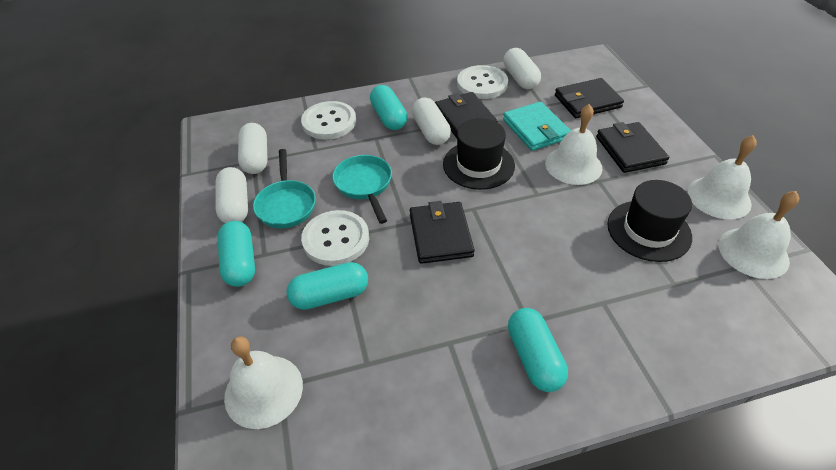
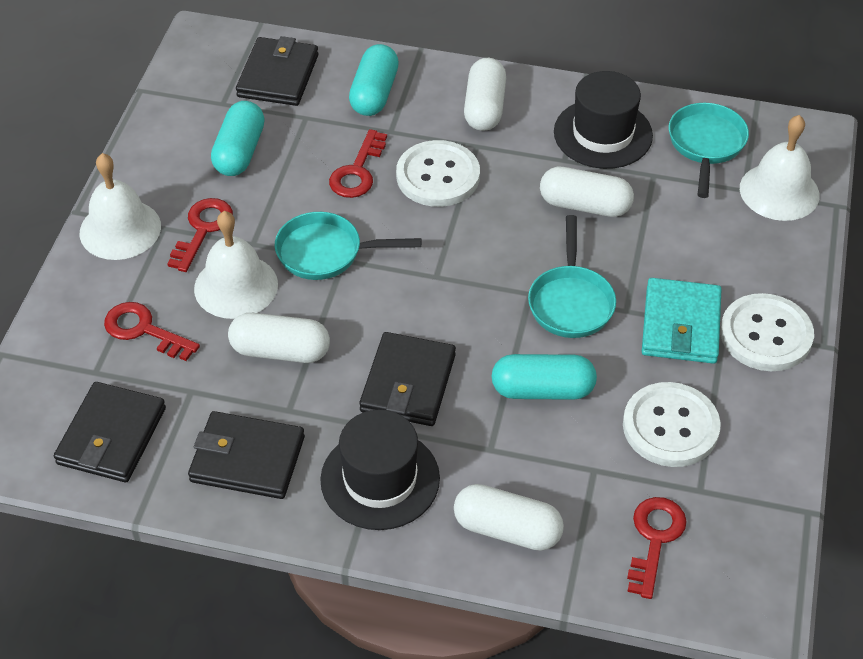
red key: none = 0 -> [104,302,200,361] [168,198,233,272] [329,129,387,198] [627,497,687,599] = 4
turquoise capsule: [217,221,255,287] [286,262,368,310] [370,85,407,130] [508,308,568,392] = 4 -> [211,101,265,176] [349,44,399,116] [491,354,597,400] = 3
turquoise pan: [253,149,316,228] [332,155,392,224] = 2 -> [275,212,421,280] [528,215,616,338] [669,103,749,198] = 3
white bell: [224,336,303,429] [545,104,602,185] [688,135,757,219] [719,191,799,279] = 4 -> [80,153,161,260] [194,211,278,319] [740,115,820,221] = 3

